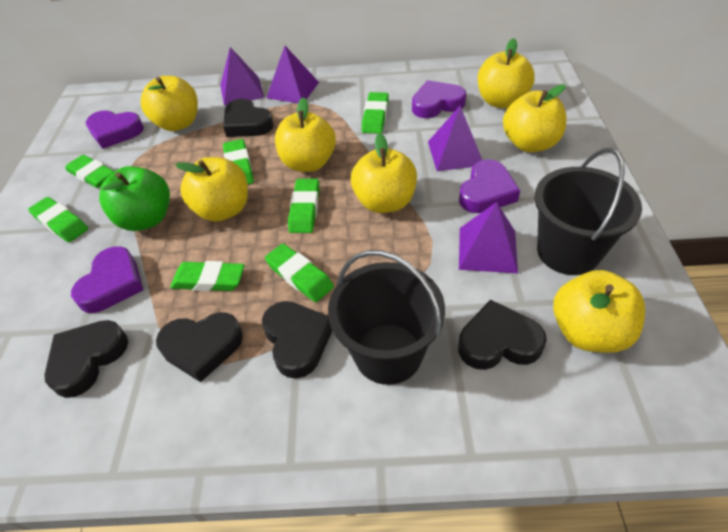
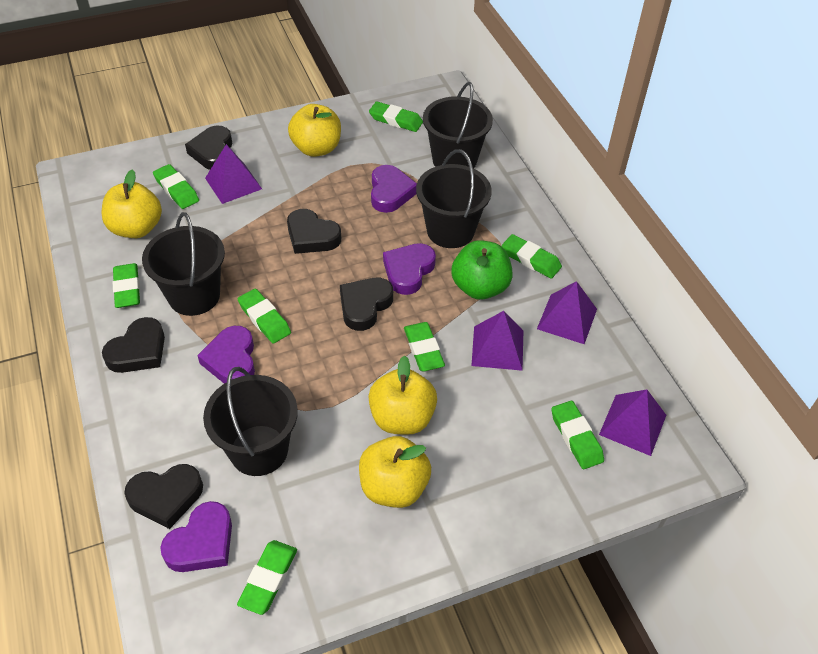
black bucket: [328,250,445,385] [534,148,642,275] = 2 -> [142,212,225,316] [203,367,298,476] [416,149,492,248] [423,82,493,169] = 4
green eraser: [28,197,88,242] [65,155,115,188] [170,261,245,291] [223,139,254,184] [265,244,334,302] [288,179,319,233] [362,92,389,134] = 7 -> [113,263,140,308] [153,164,199,209] [237,540,297,615] [238,288,291,344] [369,101,423,132] [404,322,445,371] [502,234,562,279] [551,401,604,469] = 8
yellow apple: [141,76,198,131] [175,157,248,222] [275,97,336,172] [351,133,417,213] [478,38,535,108] [503,84,566,152] [553,270,645,353] = 7 -> [101,170,162,238] [288,104,341,157] [359,436,431,508] [368,356,437,435] = 4

